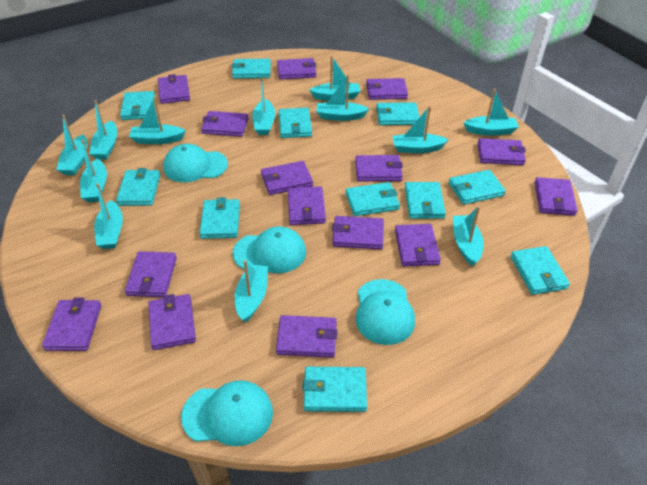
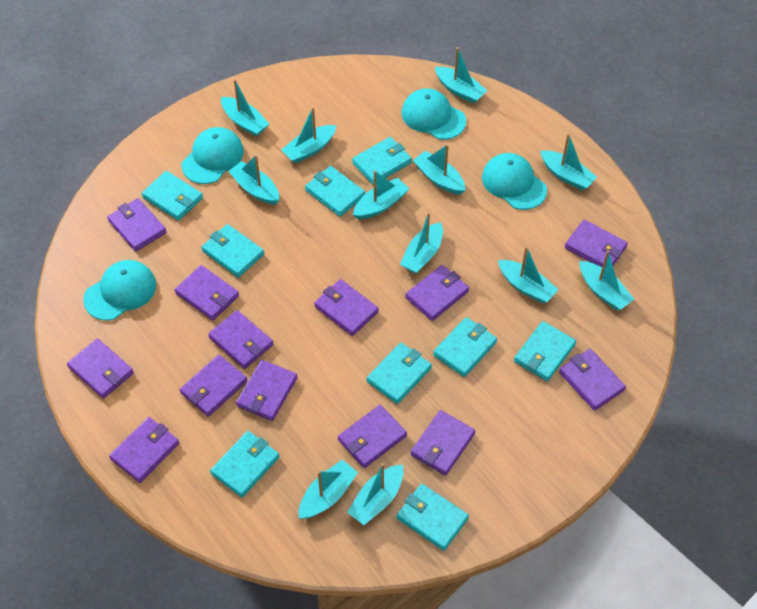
purple wallet: [42,298,101,351] [125,251,177,297] [148,294,196,350] [158,74,190,104] [201,111,249,137] [261,161,313,195] [276,315,338,358] [277,58,316,79] [288,186,326,225] [332,216,384,250] [355,155,403,181] [366,78,408,100] [395,224,441,266] [477,138,526,165] [534,177,578,216] = 15 -> [67,338,134,399] [107,198,167,252] [109,417,179,483] [175,265,239,320] [180,355,247,417] [208,310,273,369] [236,360,298,421] [314,279,379,336] [338,405,407,468] [405,265,469,321] [410,410,475,476] [559,349,626,411] [565,220,628,267] = 13
turquoise wallet: [116,168,160,206] [120,91,155,120] [199,197,240,239] [232,59,271,79] [279,108,312,138] [302,367,367,412] [346,182,400,216] [376,102,420,125] [405,182,446,219] [448,170,506,205] [511,246,570,295] = 11 -> [142,171,203,221] [201,224,264,278] [210,431,280,498] [305,166,365,217] [352,137,412,185] [366,343,432,404] [397,484,469,551] [433,317,497,377] [514,321,576,381] = 9

